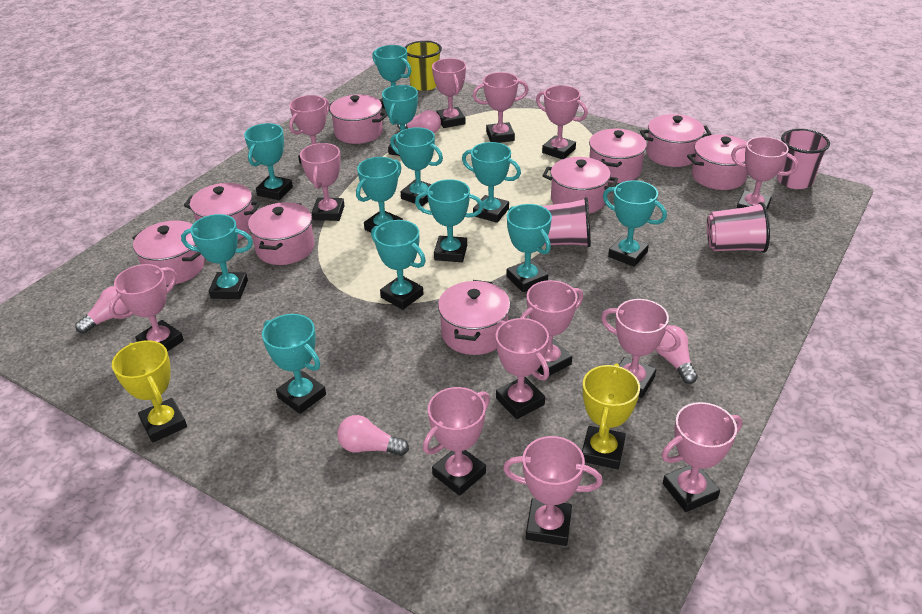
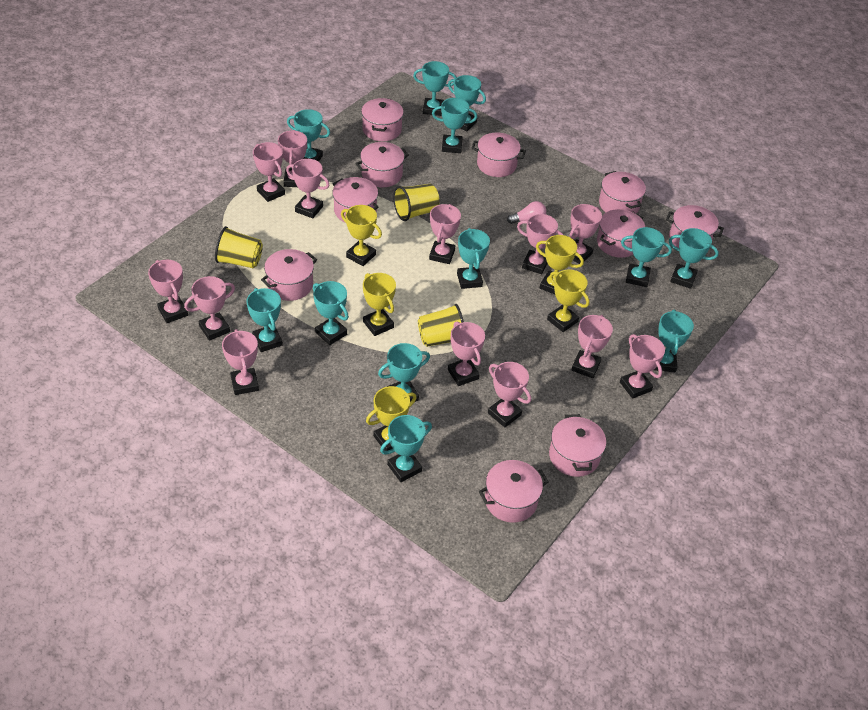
pink cup: [542,197,591,247] [707,202,770,253] [777,129,830,189] = 3 -> none = 0
pink light bulb: [75,286,129,334] [337,415,409,456] [397,110,441,133] [656,325,698,384] = 4 -> [507,201,546,224] = 1
pink pot: [132,220,205,285] [184,183,261,239] [248,202,314,265] [329,94,388,144] [438,280,510,355] [542,157,618,214] [589,129,647,183] [640,114,711,167] [687,135,748,190] = 9 -> [261,249,317,301] [332,177,379,222] [355,142,409,187] [361,98,404,141] [472,133,526,177] [479,460,549,523] [549,414,606,477] [597,209,645,258] [599,171,646,213] [666,205,724,248] = 10
yellow cup: [405,41,442,91] = 1 -> [215,226,263,268] [393,184,440,221] [418,304,464,347] = 3
yellow trophy: [112,340,187,443] [582,363,640,469] = 2 -> [341,205,382,266] [363,273,396,336] [366,386,417,451] [536,235,584,294] [547,269,590,332] = 5

